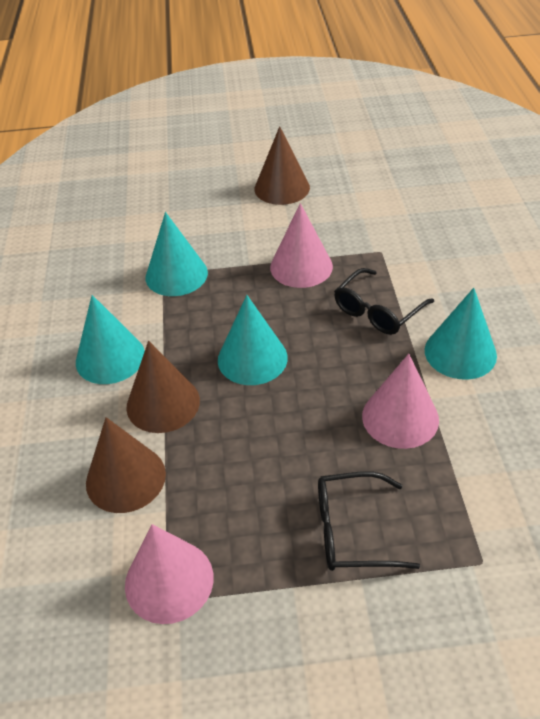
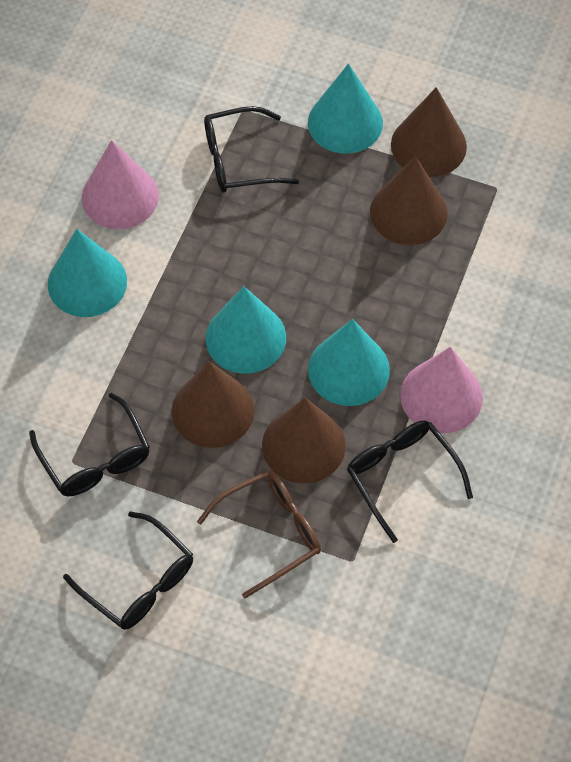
black glasses: [318,471,420,571] [334,268,434,335] = 2 -> [29,393,150,496] [63,511,193,630] [204,106,299,193] [347,421,473,543] = 4
brown cone: [86,417,166,513] [126,341,200,433] [254,126,310,205] = 3 -> [171,362,254,448] [262,398,346,483] [370,156,448,245] [391,87,467,177] = 4
brown glasses: none = 0 -> [197,470,321,598] = 1
pink cone: [125,524,213,624] [270,203,333,288] [362,354,439,449] = 3 -> [81,140,159,229] [400,347,483,433] = 2

